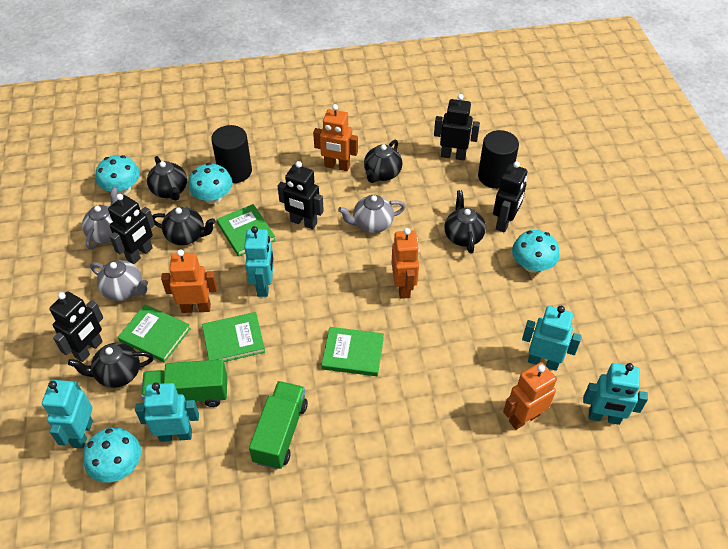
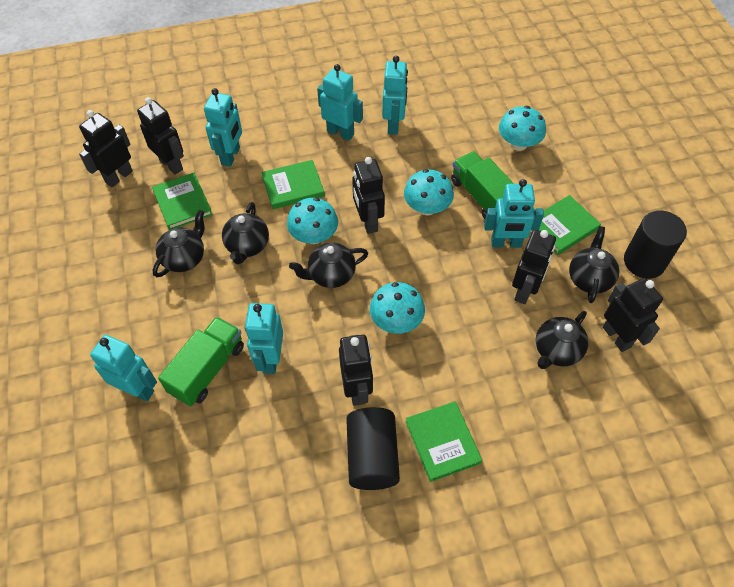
black robot: [49,291,103,362] [108,194,155,264] [278,161,324,229] [434,94,480,160] [493,161,527,233] = 5 -> [79,110,133,187] [137,97,184,175] [339,335,373,406] [352,157,385,234] [512,230,556,304] [603,278,663,352] = 6
grey teapot: [82,188,117,250] [90,260,148,301] [338,195,405,233] = 3 -> none = 0
orange robot: [161,249,217,313] [313,104,358,171] [392,228,419,299] [503,362,557,430] = 4 -> none = 0
turquoise robot: [42,380,93,449] [135,382,199,442] [244,226,274,297] [522,306,582,371] [583,363,648,425] = 5 -> [90,335,157,401] [204,88,242,167] [245,303,283,374] [317,64,363,141] [382,56,408,134] [484,179,544,247] = 6

